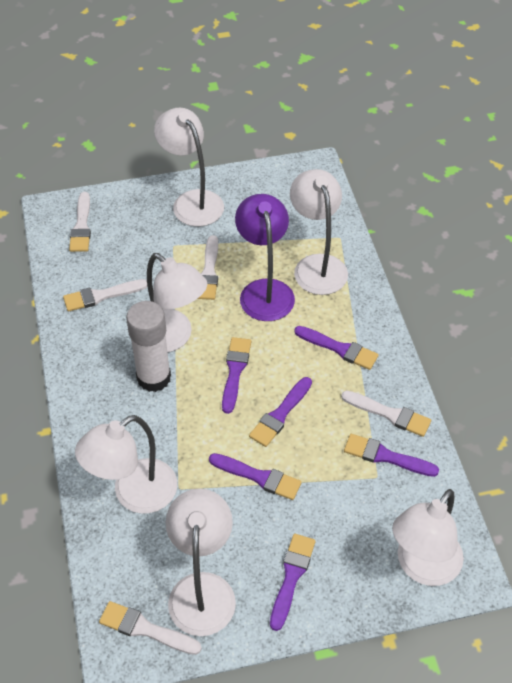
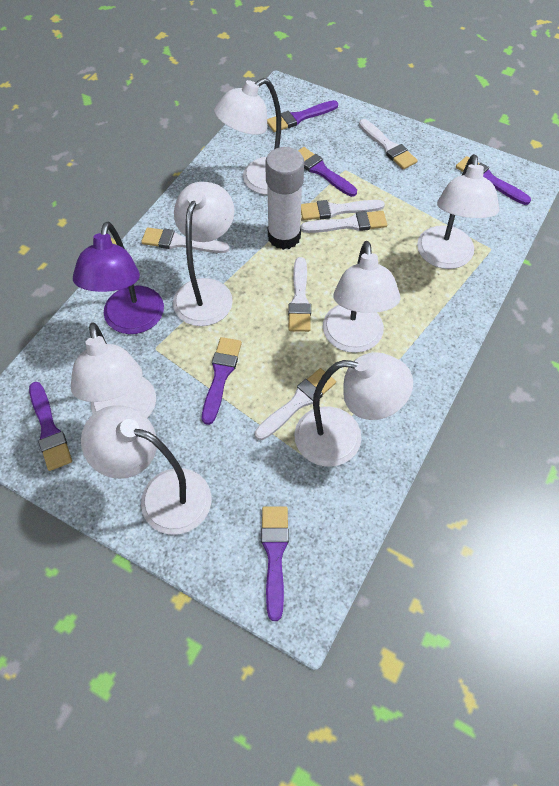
white brush: [63,279,148,312] [69,192,91,252] [99,601,202,655] [198,235,218,300] [341,390,431,437] = 5 -> [141,227,229,253] [255,368,336,440] [288,257,311,332] [301,200,385,220] [301,211,387,233] [359,119,418,169] = 6
white lamp: [75,415,177,514] [147,253,207,352] [154,108,224,227] [166,488,236,636] [290,169,348,295] [392,489,464,586] = 6 -> [71,322,156,418] [81,405,211,535] [173,182,234,326] [214,78,281,195] [294,352,413,467] [323,241,400,353] [417,154,500,269] = 7

